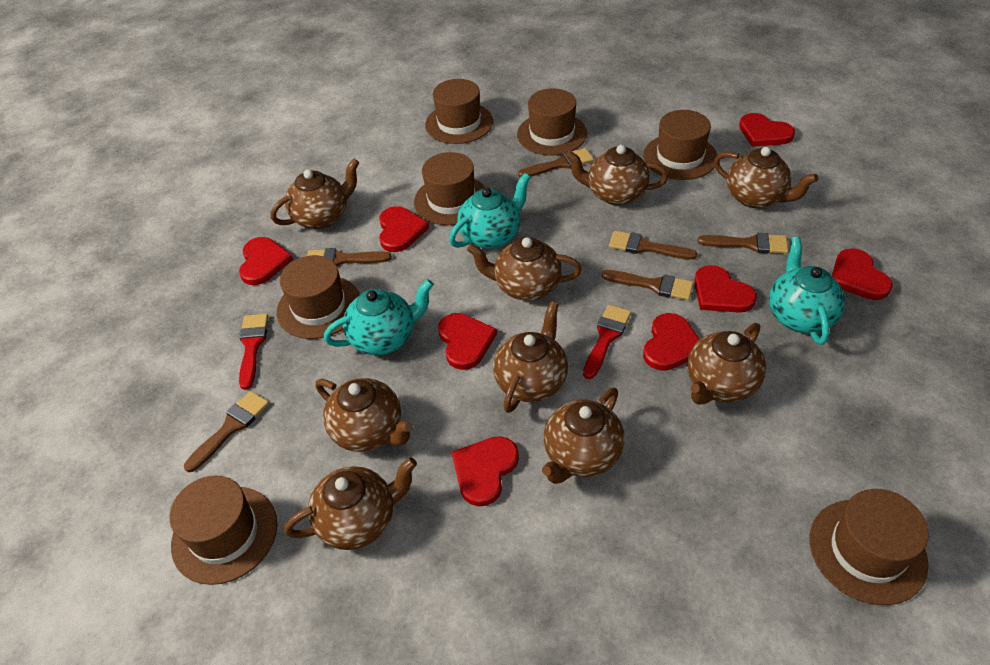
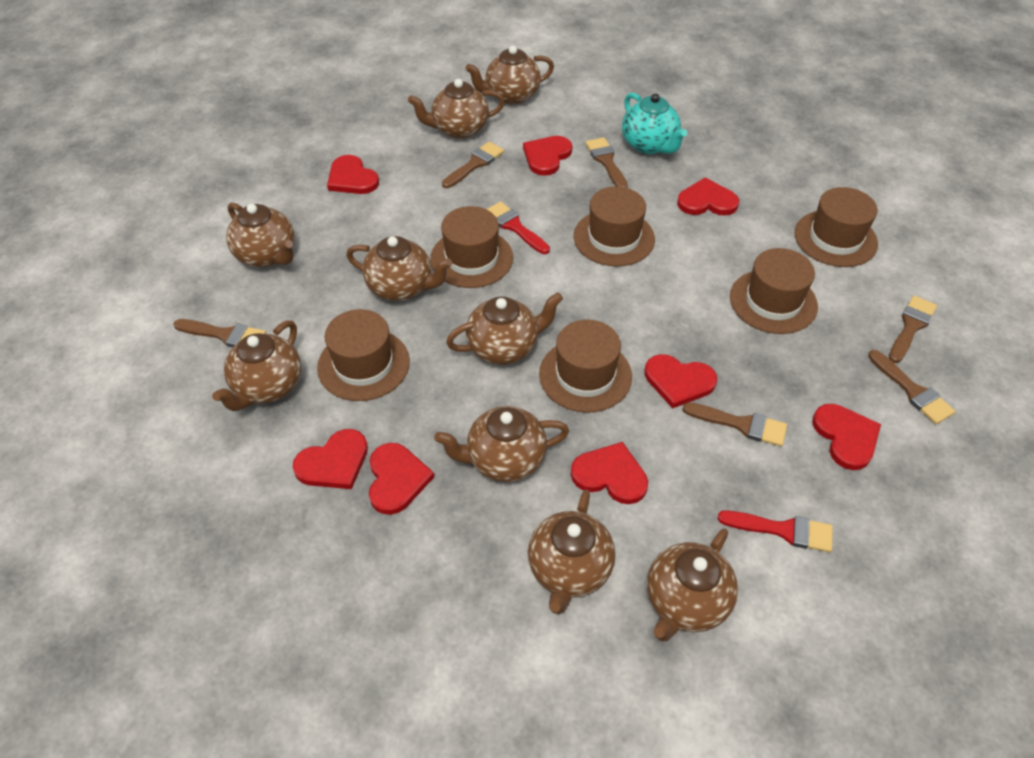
brown hat: [170,475,277,585] [277,255,360,339] [414,152,486,225] [425,79,493,144] [517,88,587,155] [643,110,717,180] [810,489,929,605] = 7 -> [317,309,410,401] [430,206,513,288] [539,320,632,413] [574,186,655,267] [730,248,818,334] [795,187,878,267] = 6
turquoise teapot: [324,279,434,355] [449,173,531,249] [769,237,845,345] = 3 -> [622,93,687,154] = 1

